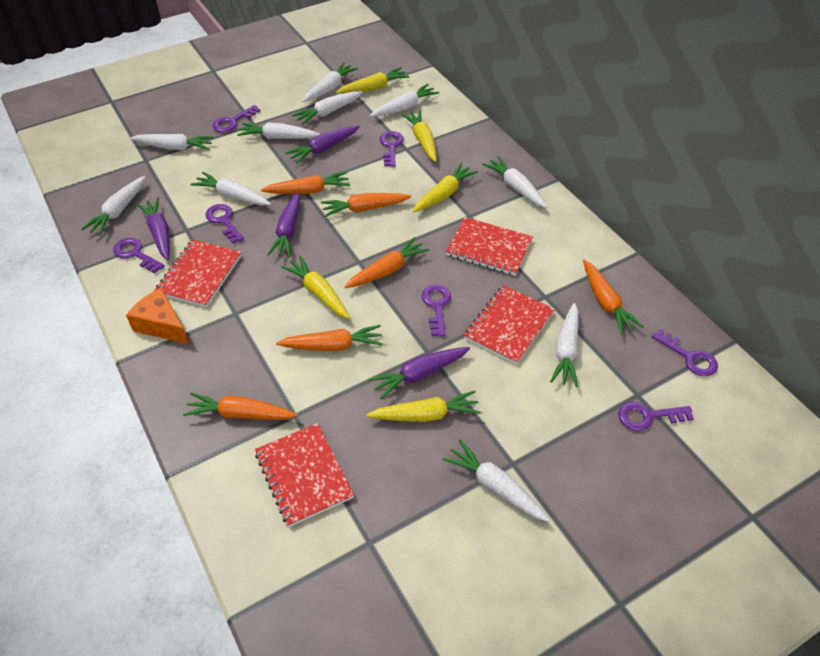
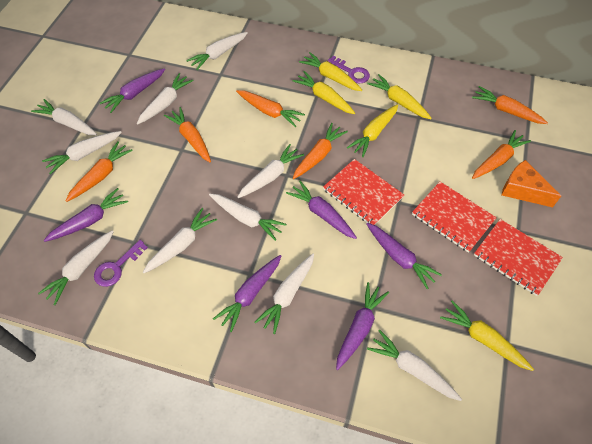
purple carrot: [136,197,170,260] [267,192,300,257] [285,126,360,164] [369,347,470,399] = 4 -> [43,188,128,242] [100,68,165,113] [213,255,281,332] [286,181,357,239] [336,282,389,370] [366,223,442,289] = 6
purple key: [113,238,165,273] [205,204,244,243] [212,105,261,133] [380,131,404,167] [421,285,451,337] [618,402,694,431] [652,329,718,376] = 7 -> [94,240,148,287] [327,56,370,83] = 2
red notebook: [154,239,242,307] [255,423,354,527] [446,217,533,275] [464,285,555,364] = 4 -> [323,159,404,225] [412,182,497,253] [474,219,563,296] = 3

